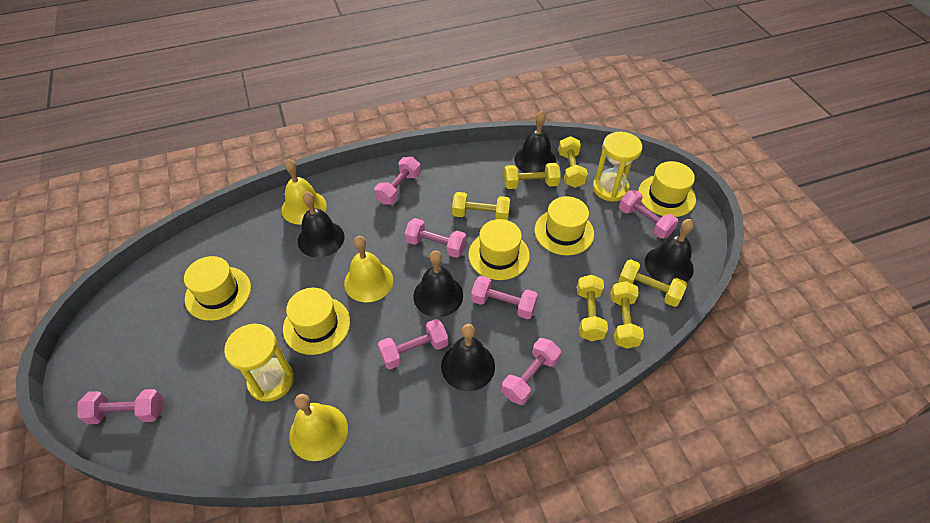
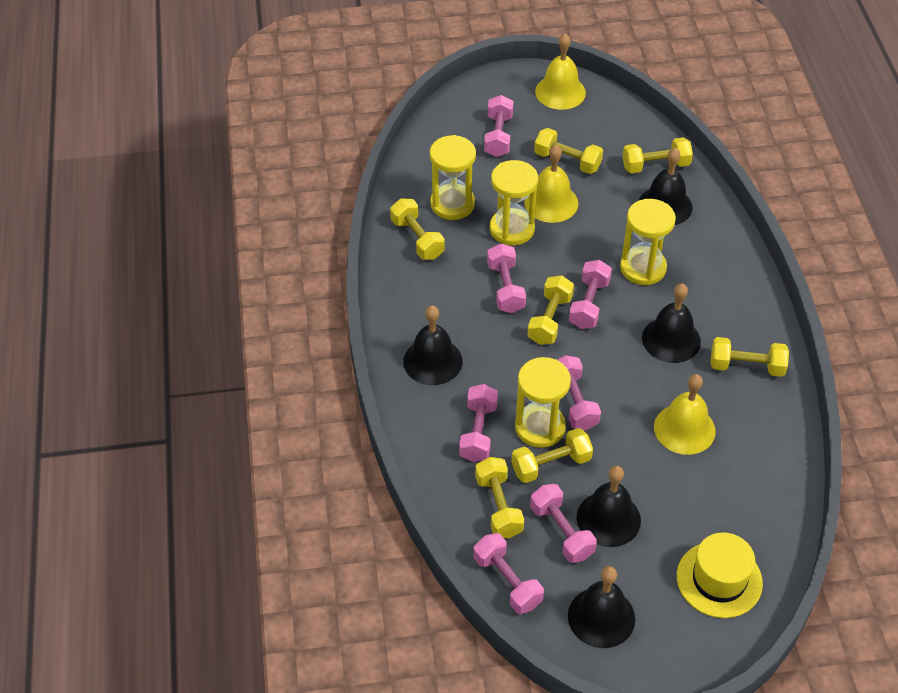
yellow dumbbell: [452,192,510,220] [504,163,561,189] [558,136,588,188] [577,275,608,341] [610,281,644,349] [618,259,687,307] = 6 -> [390,198,445,260] [475,457,524,538] [511,428,593,483] [527,275,574,345] [534,128,603,174] [623,137,693,174] [711,337,789,377] = 7
yellow hat: [184,256,251,321] [283,288,350,355] [468,219,530,280] [535,196,594,255] [638,161,696,217] = 5 -> [677,532,763,618] = 1
yellow hourglass: [224,323,294,402] [593,132,643,202] = 2 -> [430,135,476,220] [490,160,538,245] [515,357,571,448] [620,199,676,285] = 4

